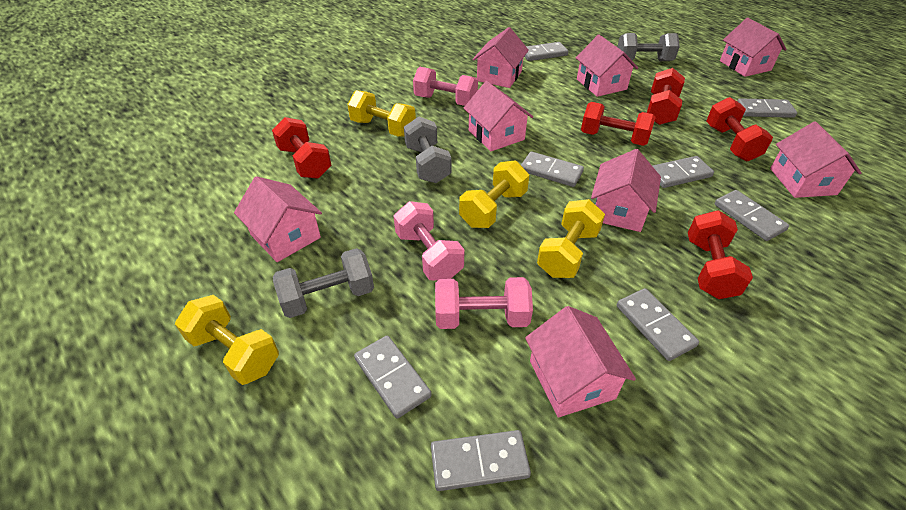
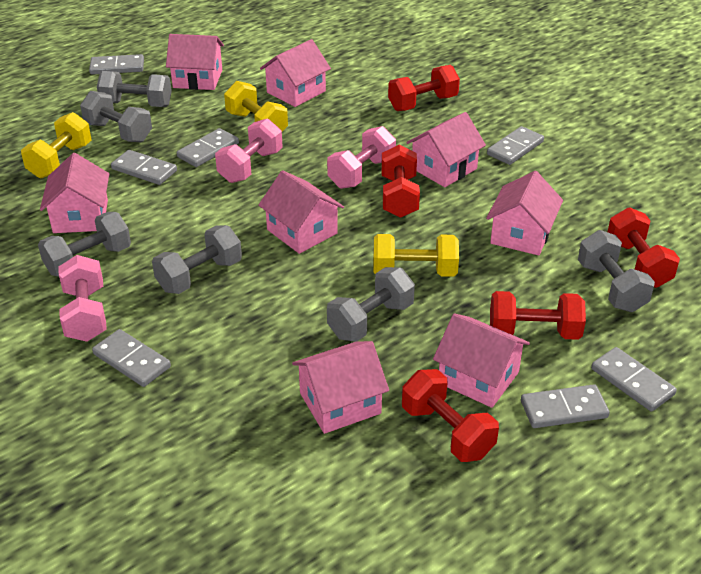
grey domino: [354,335,432,419] [431,430,531,491] [521,151,584,187] [524,42,568,61] [617,288,699,361] [652,156,714,188] [715,190,789,241] [737,98,797,118] = 8 -> [89,54,144,75] [92,329,171,387] [111,150,177,185] [177,128,239,167] [487,126,544,165] [521,384,610,428] [591,347,677,412] = 7
grey dumbbell: [273,248,374,318] [404,116,451,183] [617,33,680,61] = 3 -> [38,212,131,277] [80,91,152,142] [97,71,172,107] [152,225,242,294] [327,267,415,342] [578,230,655,312] = 6
yellow dumbbell: [175,295,279,385] [347,90,416,137] [459,160,529,228] [537,199,605,278] = 4 -> [21,112,92,179] [224,81,288,131] [373,234,459,277] = 3

